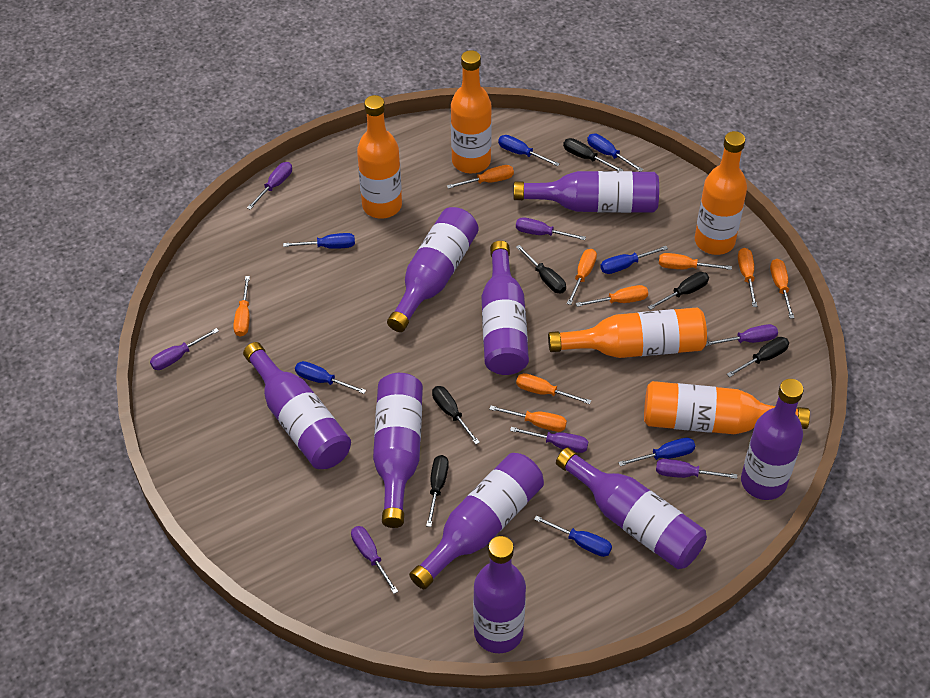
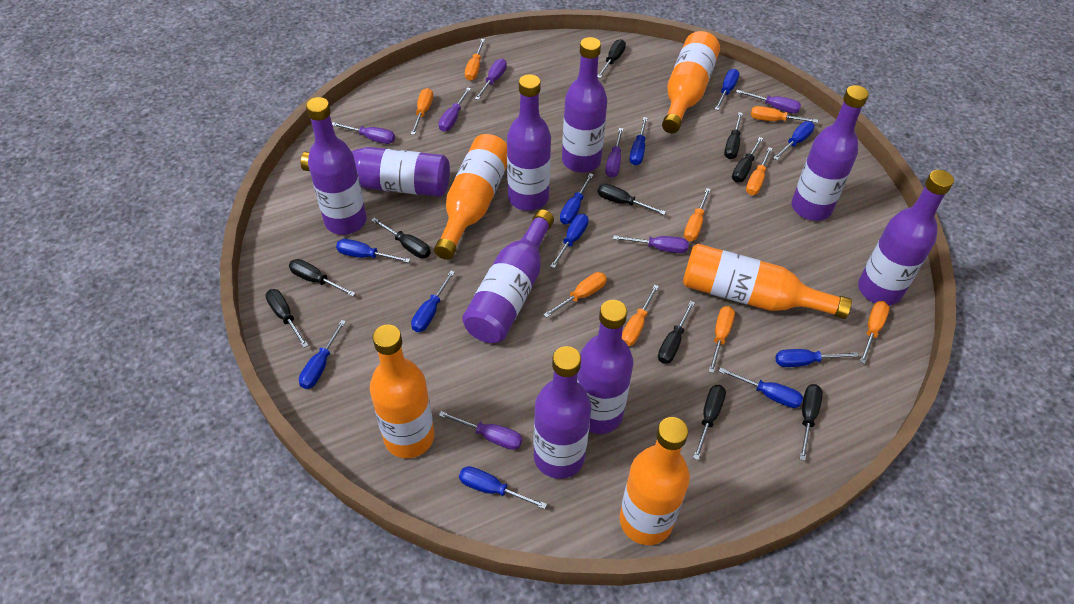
black screwdriver: [426,455,449,527] [432,386,480,444] [516,245,566,293] [563,138,623,171] [648,272,709,310] [727,337,789,377] = 6 -> [265,289,308,348] [289,259,356,297] [371,218,431,258] [598,39,626,78] [598,184,666,215] [658,301,695,364] [693,385,726,460] [724,112,743,159] [732,137,763,182] [800,384,823,461] = 10
blue screwdriver: [283,233,355,249] [295,361,366,394] [498,135,560,166] [534,515,612,557] [587,134,643,172] [600,246,668,274] [618,438,695,466] = 7 -> [299,320,346,389] [336,239,410,263] [411,271,455,332] [459,466,547,509] [550,214,589,268] [560,173,594,224] [630,117,648,165] [715,69,740,110] [719,367,803,408] [774,121,815,160] [775,349,859,367] = 11

